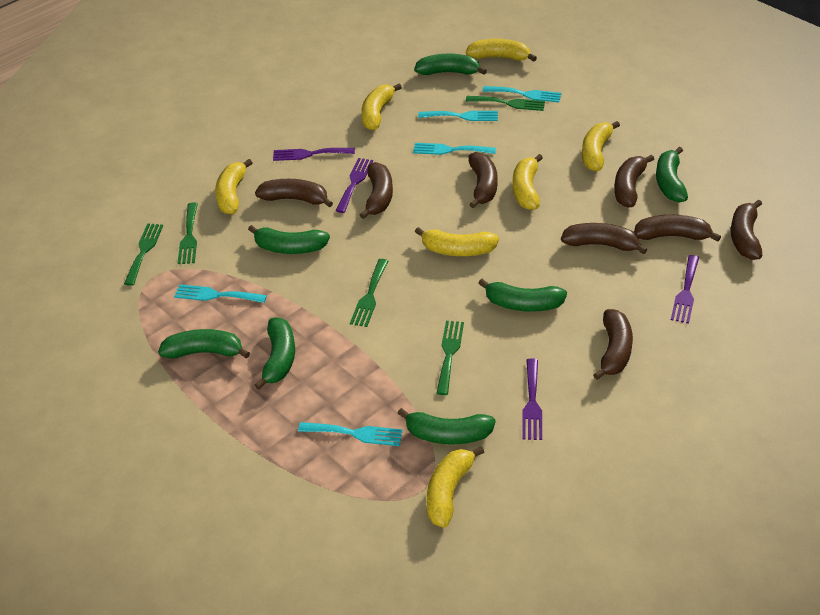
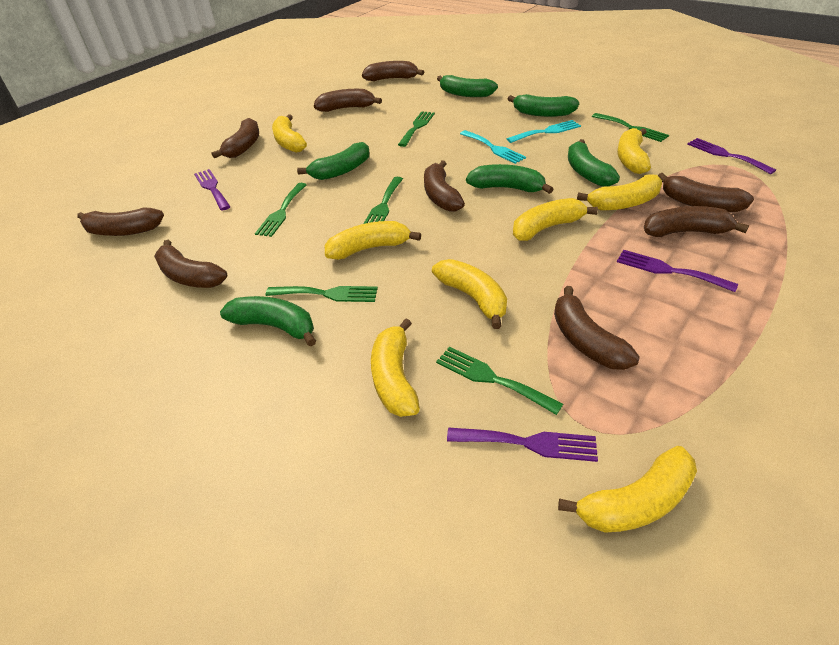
brown banana: [255,179,333,208] [360,162,393,219] [469,152,498,208] [561,223,647,255] [593,309,633,380] [614,154,654,208] [634,215,721,242] [731,199,762,260] = 8 -> [77,208,164,236] [154,240,227,288] [211,118,259,158] [314,89,382,112] [362,61,424,81] [424,160,465,211] [554,286,640,370] [644,206,749,237] [658,173,754,212] = 9
green banana: [158,329,250,359] [248,225,330,254] [255,317,295,390] [397,408,496,444] [414,54,487,75] [478,279,567,312] [656,147,688,203] = 7 -> [220,296,316,347] [297,142,369,180] [437,75,498,97] [466,164,553,194] [508,94,579,117] [568,139,620,187] = 6
green fork: [124,223,163,286] [178,202,198,264] [350,259,388,327] [436,321,464,395] [466,96,545,111] = 5 -> [255,183,307,237] [266,286,378,302] [363,177,403,224] [398,111,435,147] [436,347,563,415] [592,113,669,142] = 6
turquoise fork: [174,284,267,303] [298,422,403,446] [413,143,496,155] [418,111,498,121] [482,86,561,102] = 5 -> [460,130,526,164] [507,120,581,143] = 2
yellow banana: [215,159,252,215] [361,84,402,131] [415,227,499,256] [427,446,484,528] [466,39,537,61] [512,154,543,210] [582,121,620,171] = 7 -> [272,114,307,153] [325,221,421,260] [371,318,420,417] [432,259,507,329] [513,198,598,241] [558,446,697,533] [577,175,662,210] [617,128,651,174] = 8

